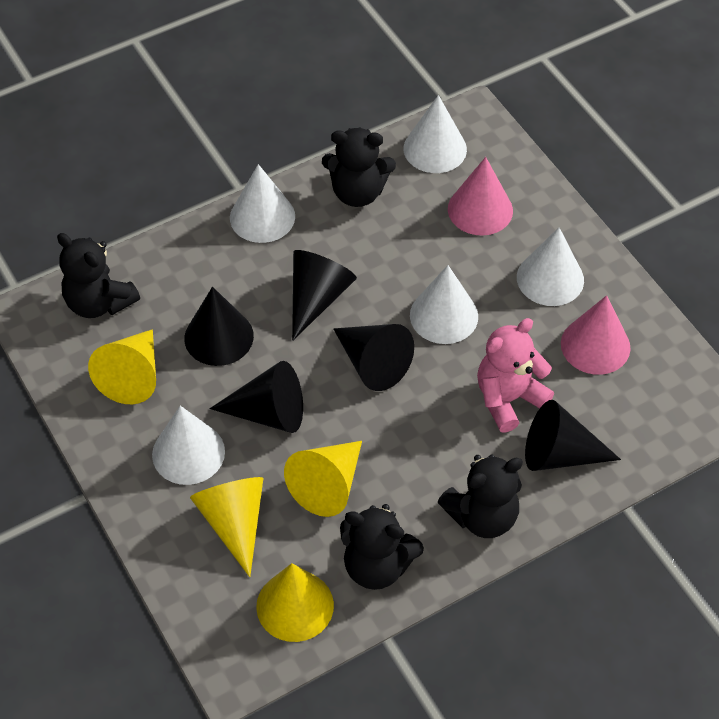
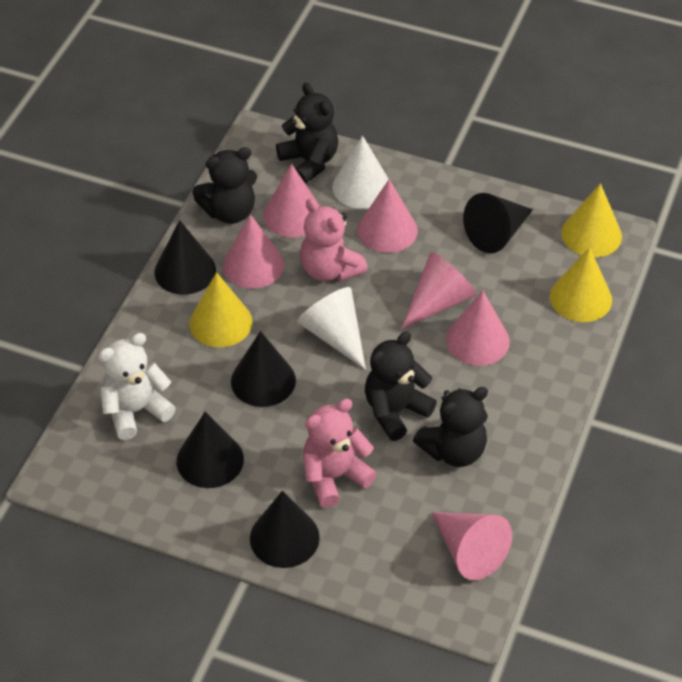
pink cone: [448,157,513,236] [561,295,630,375] = 2 -> [223,214,284,289] [263,164,321,238] [357,179,418,253] [401,252,477,329] [431,512,512,580] [446,291,510,366] = 6
pink teddy bear: [477,318,554,433] = 1 -> [300,199,368,282] [303,399,377,508] = 2
white cone: [152,406,225,485] [230,164,295,243] [403,95,467,173] [410,265,478,344] [517,227,584,306] = 5 -> [297,287,366,370] [332,136,389,209] = 2
white teddy bear: none = 0 -> [98,333,176,440] = 1
yellow cone: [88,329,156,404] [190,477,263,577] [256,563,334,642] [284,441,362,517] = 4 -> [189,272,253,347] [550,247,612,322] [561,183,622,257] = 3

